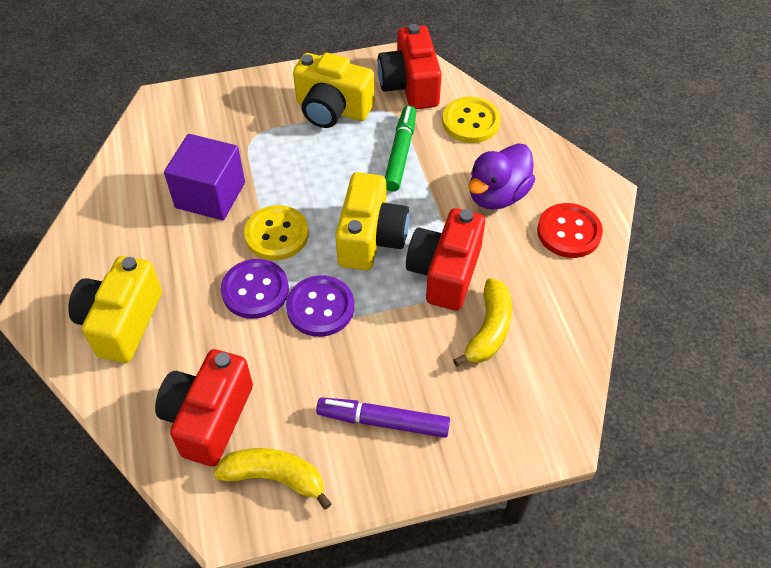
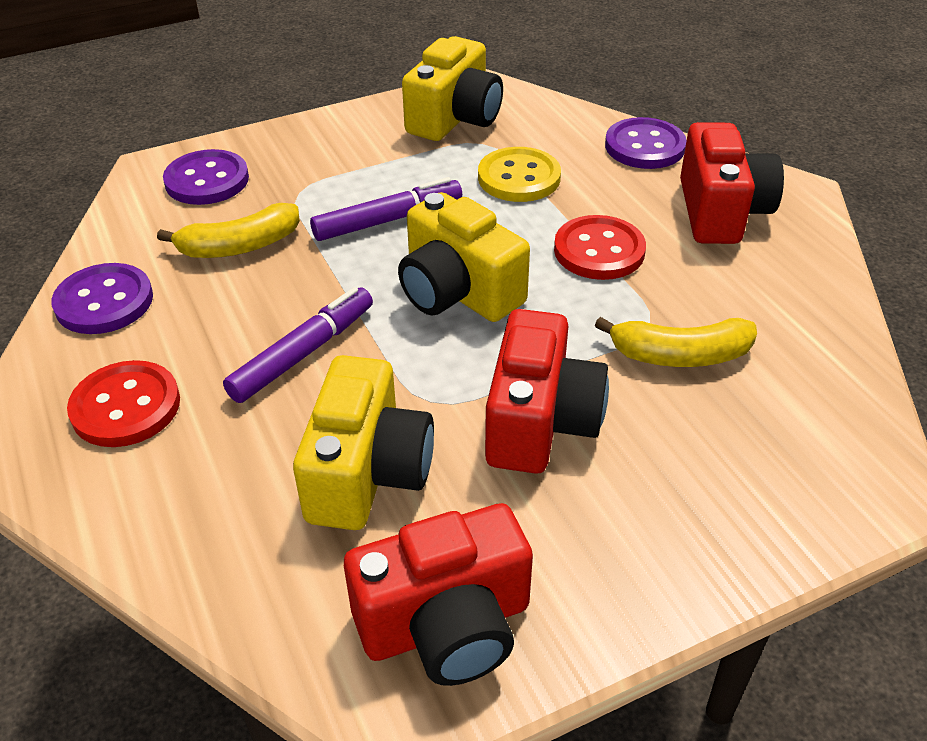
green marker: [385,105,416,192] = 1 -> none = 0
purple button: [221,259,289,319] [286,275,354,337] = 2 -> [52,263,153,334] [163,149,249,205] [605,117,686,169] = 3
purple cube: [164,134,245,220] = 1 -> none = 0
purple duck: [469,143,535,210] = 1 -> none = 0
purple marker: [316,397,450,438] = 1 -> [223,287,373,403] [310,177,462,241] = 2
red button: [537,203,603,258] = 1 -> [67,360,180,447] [554,215,646,280] = 2
yellow button: [244,205,309,260] [442,97,501,143] = 2 -> [478,147,561,202] = 1

